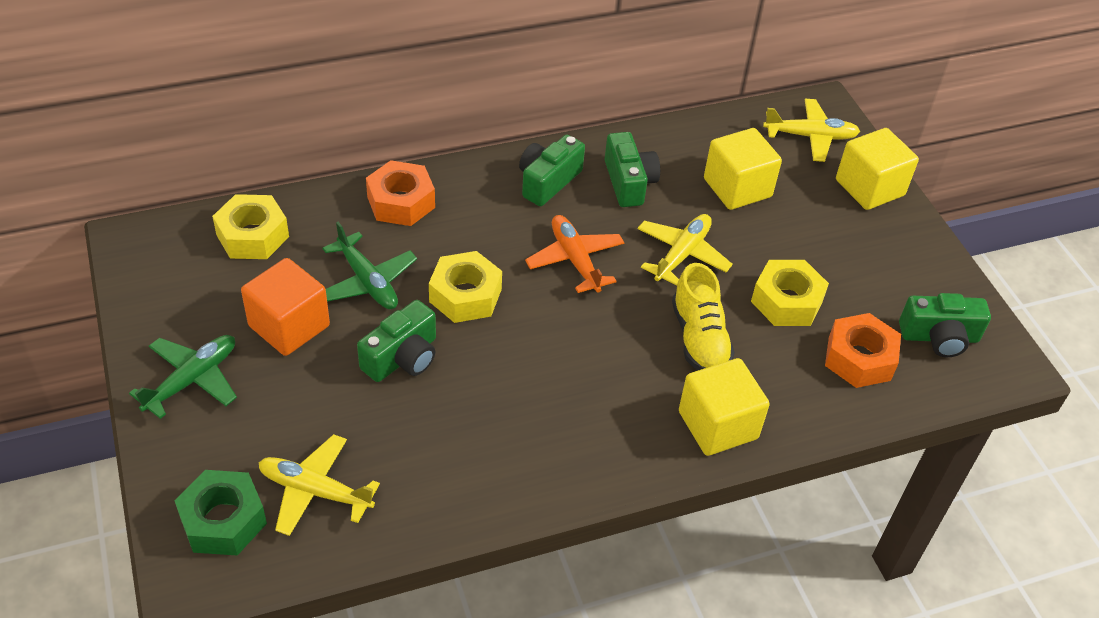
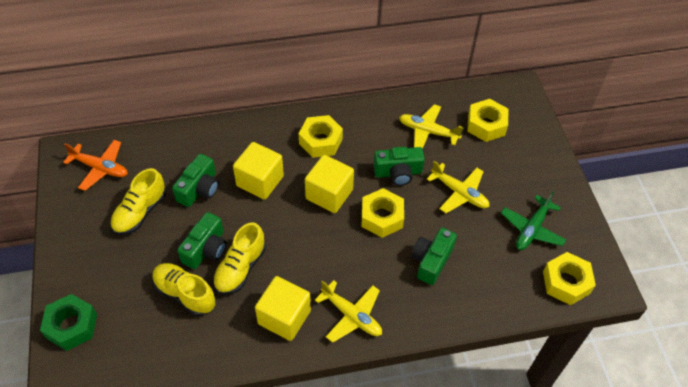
green plane: [129,335,237,419] [322,222,417,309] = 2 -> [501,191,566,250] = 1
orange cube: [241,258,330,356] = 1 -> none = 0
orange nut: [366,160,435,226] [825,313,901,388] = 2 -> none = 0
yellow nut: [212,194,289,259] [429,251,502,323] [751,260,829,326] = 3 -> [299,115,343,158] [362,188,404,238] [467,99,508,142] [543,252,596,305] = 4
yellow shoe: [672,263,735,370] = 1 -> [110,168,166,235] [152,263,216,316] [213,222,266,295] = 3

